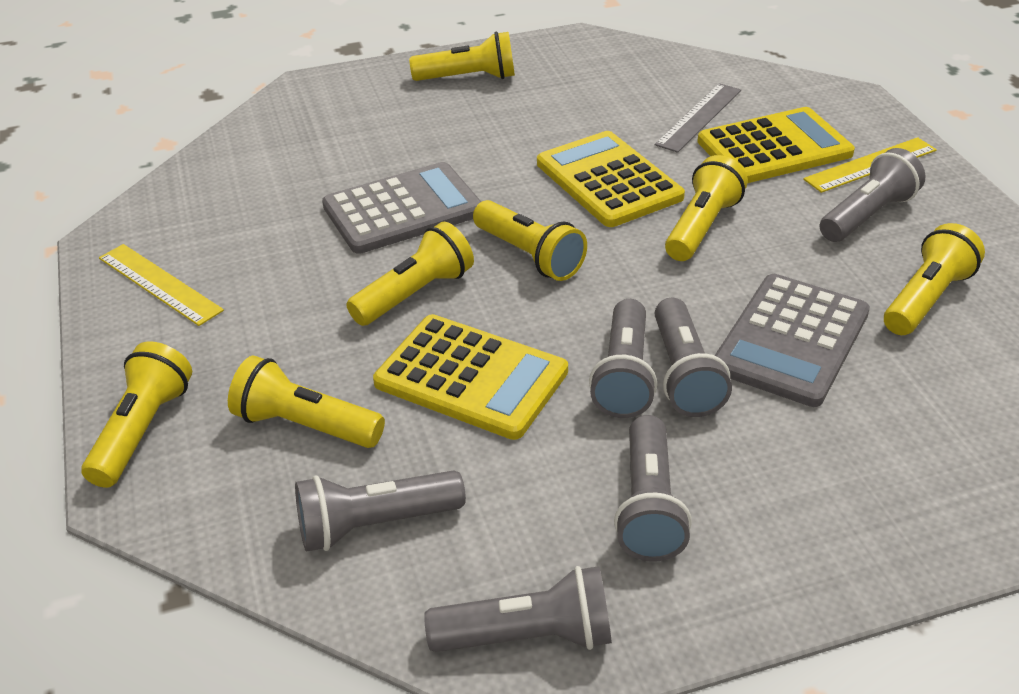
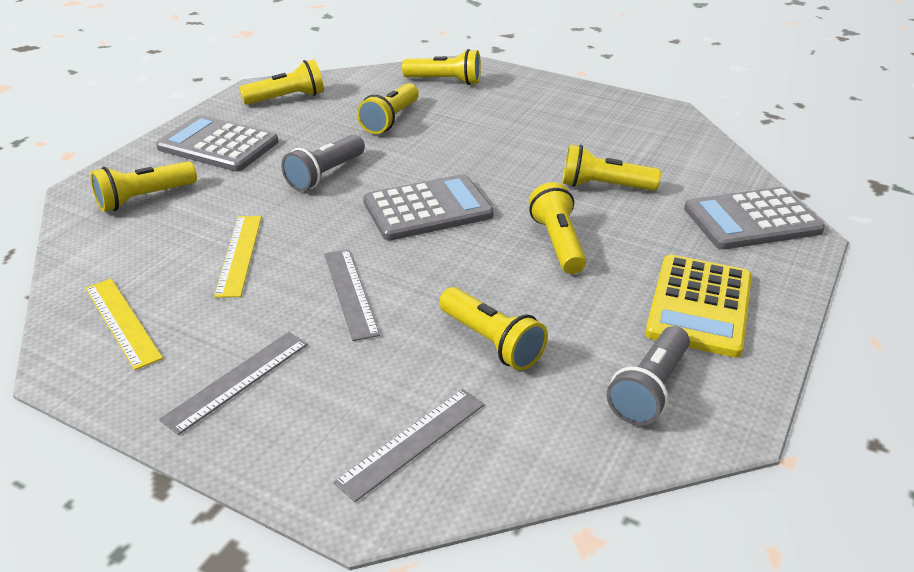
grey calculator: [322,162,481,254] [715,274,870,407] = 2 -> [156,115,278,172] [363,174,494,241] [684,187,825,250] = 3
grey flashlight: [295,471,466,552] [424,566,612,652] [589,299,657,418] [614,415,692,562] [655,298,732,417] [820,148,925,242] = 6 -> [281,135,365,191] [607,326,690,426] = 2
grey ruler: [655,83,741,153] = 1 -> [159,332,308,435] [324,249,380,341] [333,389,484,502] = 3
yellow calculator: [373,314,568,440] [537,131,685,227] [697,107,855,183] = 3 -> [645,255,752,357] = 1

